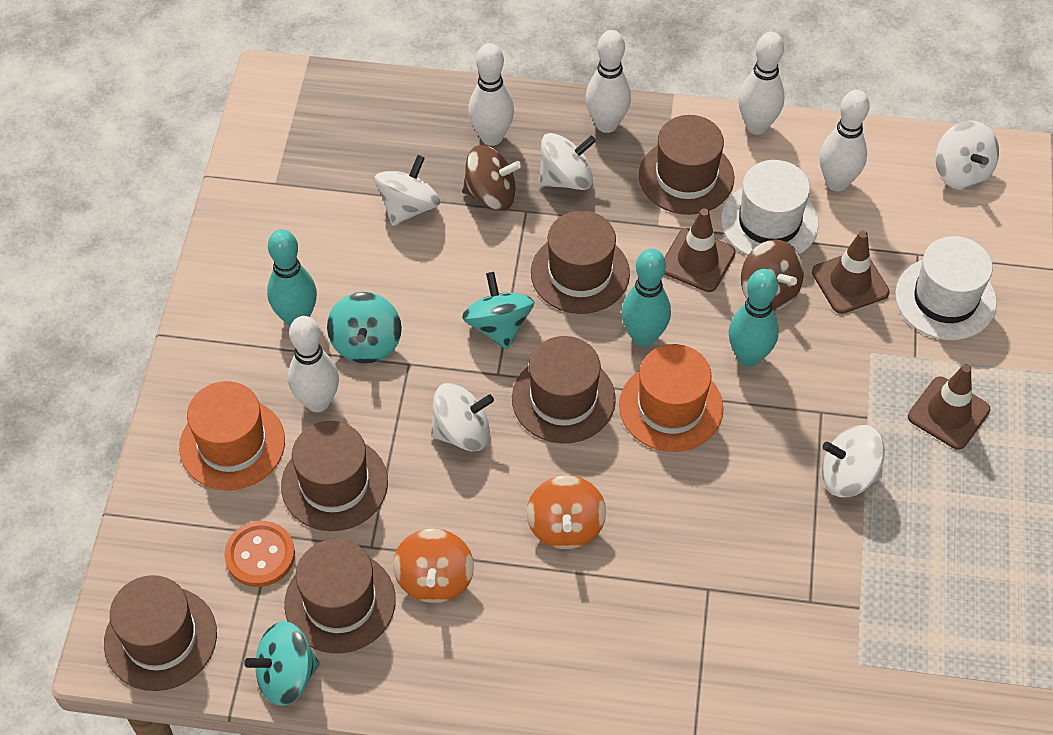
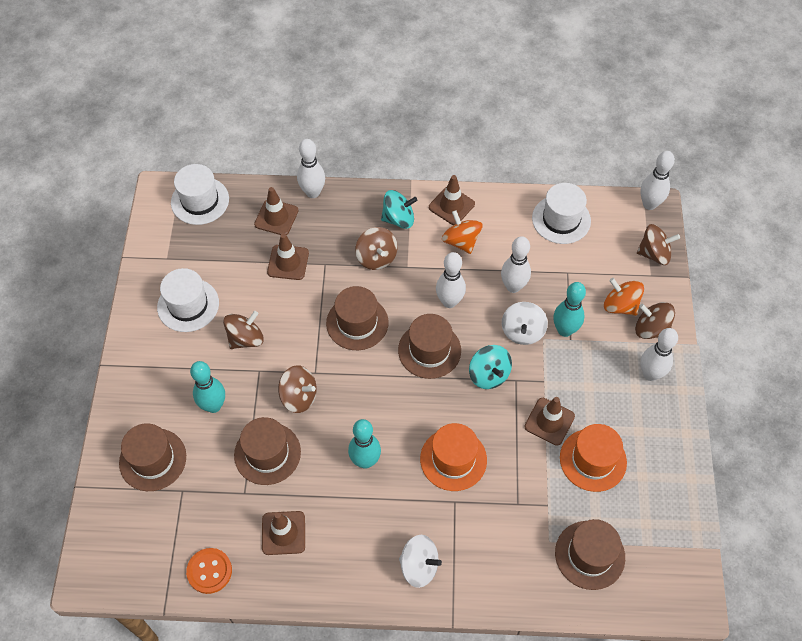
brown hat: [104,575,217,691] [281,421,388,531] [284,539,396,653] [512,336,616,443] [531,211,630,314] [639,115,734,215] = 6 -> [119,423,186,491] [234,417,301,485] [326,286,388,350] [398,314,461,379] [555,519,625,590] = 5
brown spinning top: [462,145,521,211] [741,239,804,311] = 2 -> [223,311,264,349] [278,365,317,413] [355,227,398,270] [635,302,675,339] [637,224,680,265] = 5
brown traffic cone: [664,208,736,292] [812,231,890,314] [908,364,990,450] = 3 -> [254,187,299,235] [262,511,305,555] [267,233,309,280] [429,175,475,225] [524,397,575,446] = 5
turquoise spinning top: [244,621,320,706] [327,292,402,364] [462,272,534,349] = 3 -> [381,190,418,229] [469,345,512,389] = 2
white hat: [721,160,819,255] [895,236,997,340] = 2 -> [157,268,219,332] [171,164,229,225] [532,183,591,244] = 3
white spinning top: [374,155,440,226] [431,383,494,451] [539,133,596,190] [822,425,885,497] [935,121,999,190] = 5 -> [399,535,442,588] [502,302,548,345] = 2

